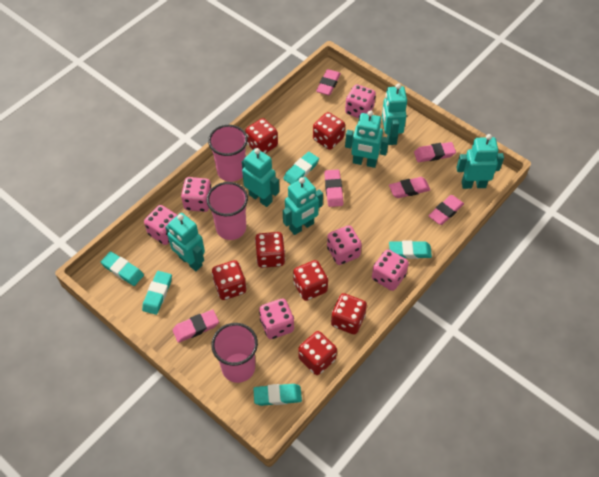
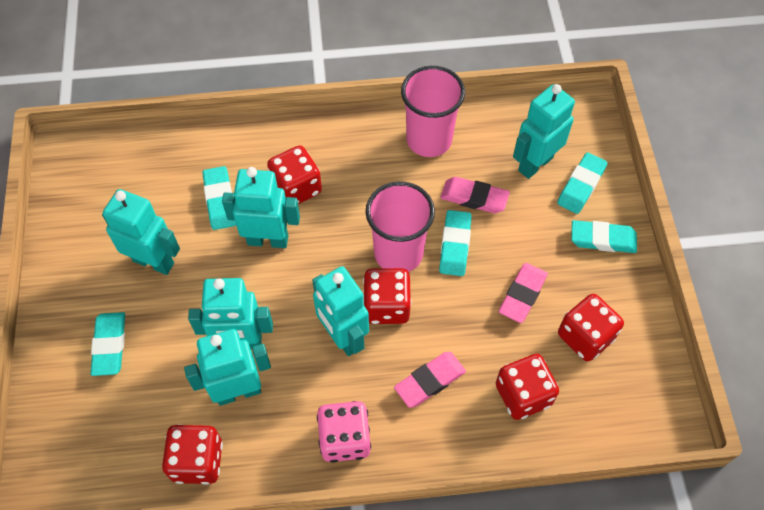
pink cup: [207,182,248,240] [208,125,248,182] [211,323,258,383] = 3 -> [366,181,435,272] [401,66,465,157] = 2
pink dice: [144,205,177,245] [181,177,212,212] [259,299,294,339] [327,225,362,265] [345,84,376,118] [372,249,409,291] = 6 -> [317,401,371,463] = 1
pink eraser: [173,310,219,343] [316,69,341,96] [325,170,343,207] [389,177,430,198] [414,142,456,162] [428,195,464,225] = 6 -> [394,352,466,408] [440,177,510,213] [499,263,548,323] = 3
red dice: [212,260,246,300] [245,118,278,154] [255,232,285,268] [293,260,328,301] [298,331,337,375] [313,112,345,150] [331,293,367,335] = 7 -> [162,424,223,485] [267,146,322,204] [363,268,411,324] [496,354,559,420] [558,294,624,361] = 5

